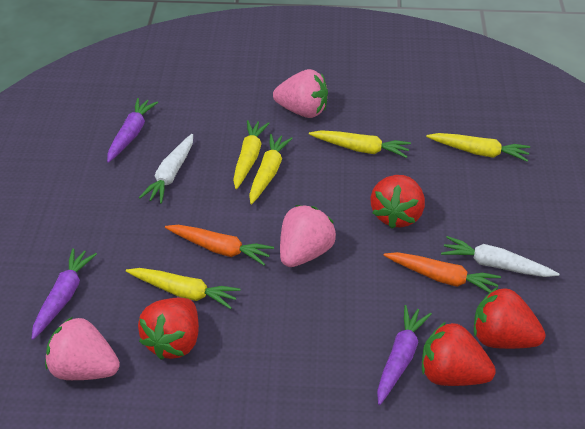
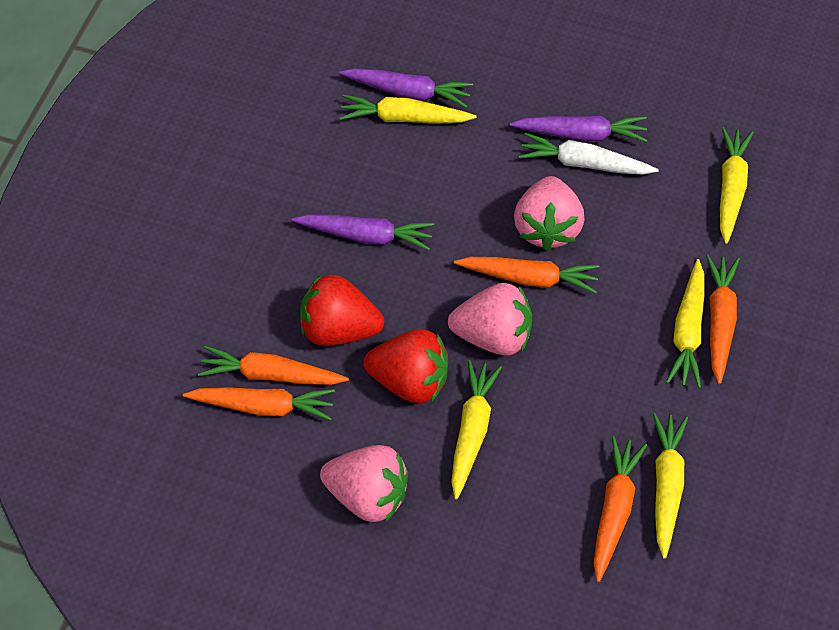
orange carrot: [165,225,274,265] [384,252,501,293] = 2 -> [183,387,335,420] [198,346,349,385] [454,257,599,293] [593,436,647,582] [706,255,740,384] = 5
red strawberry: [138,298,199,360] [370,175,425,229] [422,322,496,386] [474,287,546,349] = 4 -> [300,274,384,346] [364,329,448,403] = 2
white carrot: [139,134,193,204] [441,236,560,277] = 2 -> [519,133,659,175] = 1

